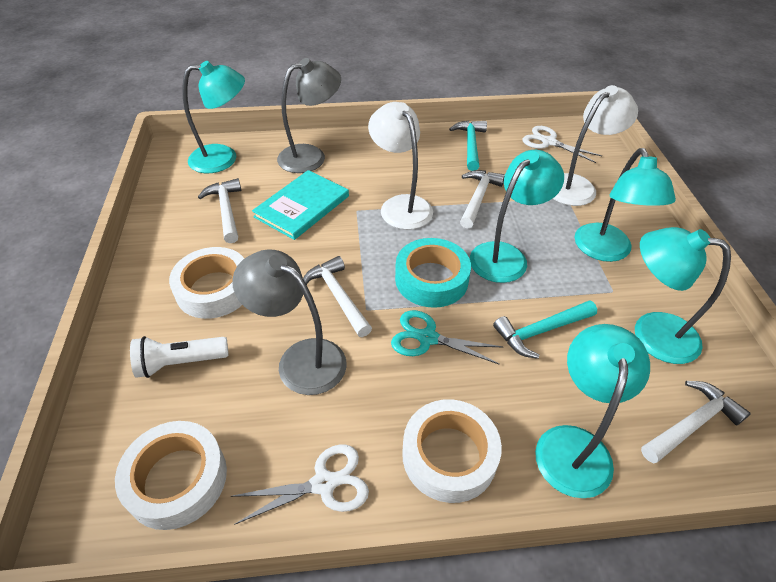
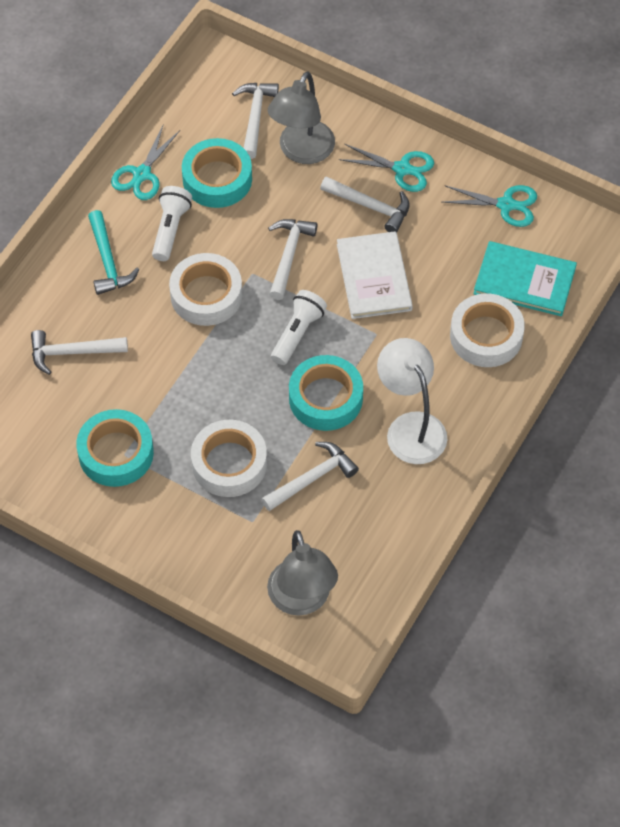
turquoise hammer: [449,120,487,171] [493,300,597,359] = 2 -> [88,210,139,295] = 1
turquoise lamp: [182,61,245,173] [470,150,564,283] [535,324,650,498] [575,148,676,262] [635,227,731,364] = 5 -> none = 0
turquoise scissors: [391,310,503,365] = 1 -> [111,126,180,200] [339,144,434,192] [442,185,537,227] = 3
turquoise tape: [395,238,471,308] = 1 -> [76,409,154,487] [182,138,252,208] [289,355,363,431] = 3
white book: none = 0 -> [337,231,413,319] = 1
white flashlight: [130,336,229,378] = 1 -> [152,186,192,261] [271,290,327,365] = 2
white hammer: [198,178,241,243] [303,256,372,337] [460,170,505,228] [641,381,751,463] = 4 -> [31,330,128,375] [232,83,279,159] [261,442,359,511] [268,219,317,300] [320,176,410,232] = 5
white lamp: [368,102,433,230] [553,85,638,206] = 2 -> [377,338,447,464] = 1
white scissors: [231,444,369,525] [523,126,602,163] = 2 -> none = 0

